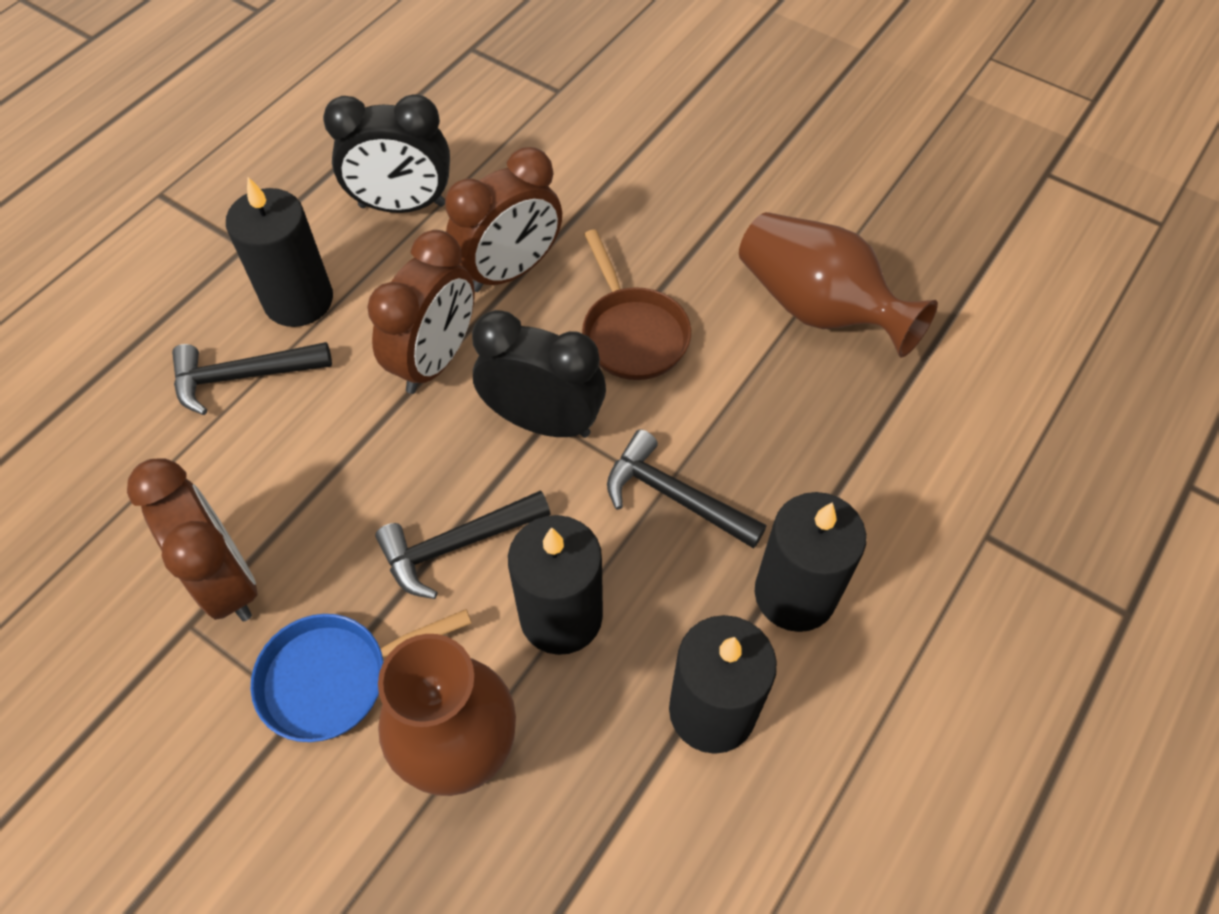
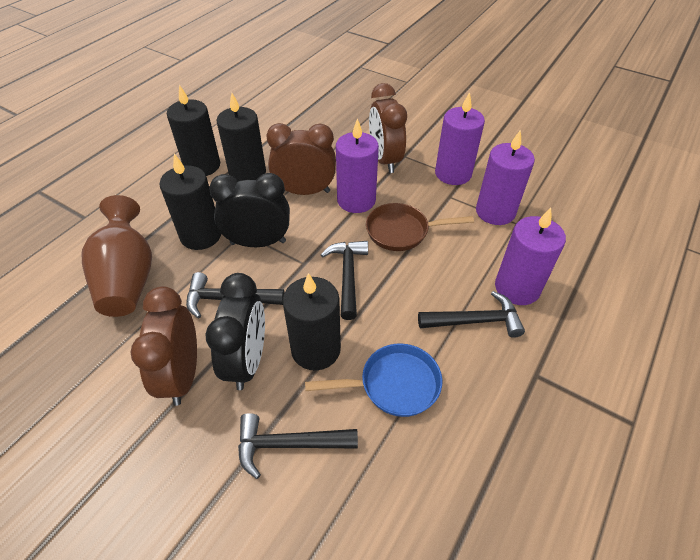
black hammer: [172,342,332,415] [375,490,551,599] [607,429,767,549] = 3 -> [186,272,285,318] [238,413,358,479] [321,241,368,320] [418,291,525,338] = 4
brown vase: [378,634,516,796] [739,212,938,358] = 2 -> [82,195,152,317] = 1
purple candle: none = 0 -> [336,118,379,213] [435,92,485,185] [476,130,535,225] [495,208,566,305] = 4

